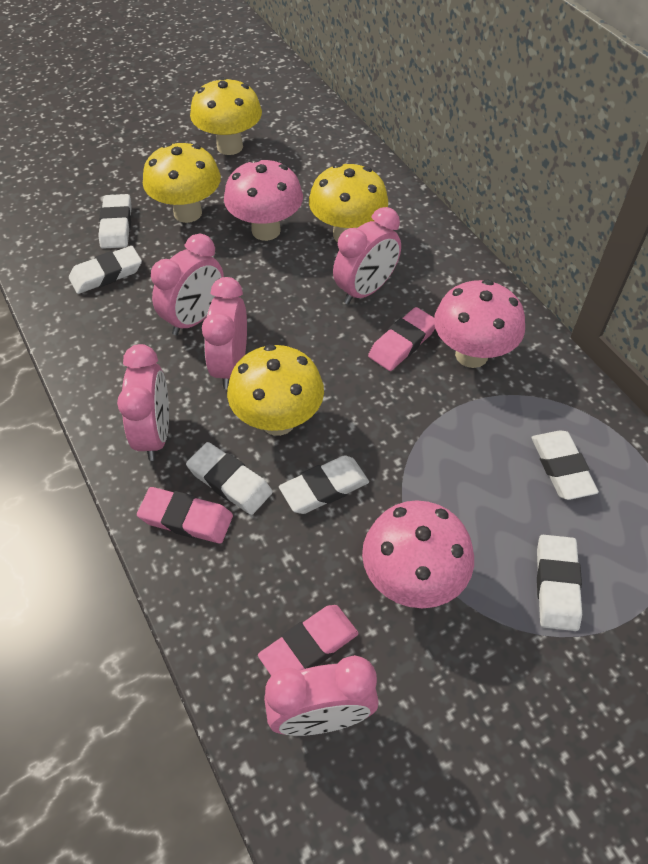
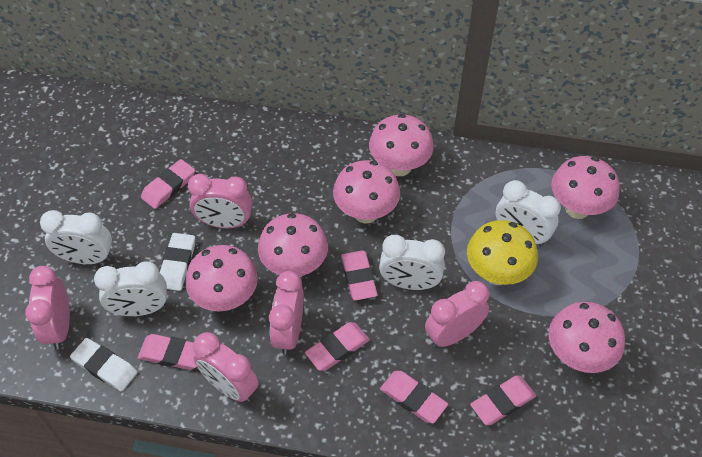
pink eraser: [137,487,233,544] [258,605,359,676] [368,307,435,371] = 3 -> [138,334,197,370] [141,159,195,209] [305,322,370,371] [341,250,378,301] [380,371,448,423] [470,376,536,425] = 6
pink mushroom: [224,158,303,241] [362,500,474,608] [434,280,525,368] = 3 -> [186,245,258,311] [258,213,328,277] [333,160,400,223] [369,114,434,176] [549,302,625,373] [551,156,619,219] = 6
white clock: none = 0 -> [40,210,112,264] [94,261,167,316] [379,235,445,290] [496,180,561,246] = 4
white eraser: [69,246,142,294] [98,194,132,249] [186,442,273,515] [279,455,369,514] [531,430,599,500] [537,535,582,631] = 6 -> [70,338,137,391] [160,233,195,291] = 2
yellow mushroom: [143,143,221,223] [190,77,262,155] [227,344,324,436] [309,163,388,242] = 4 -> [467,220,538,285] = 1

